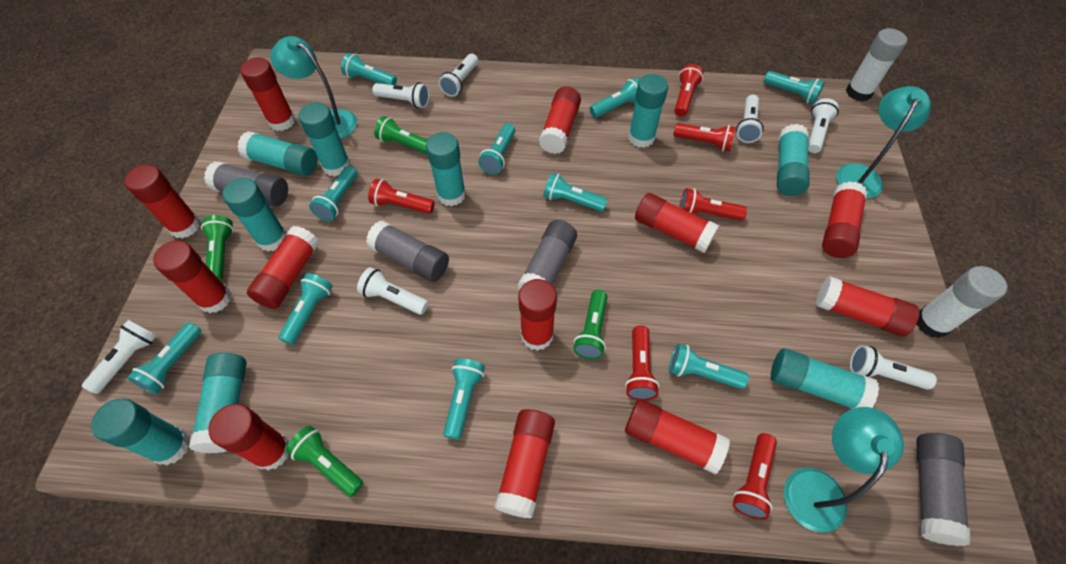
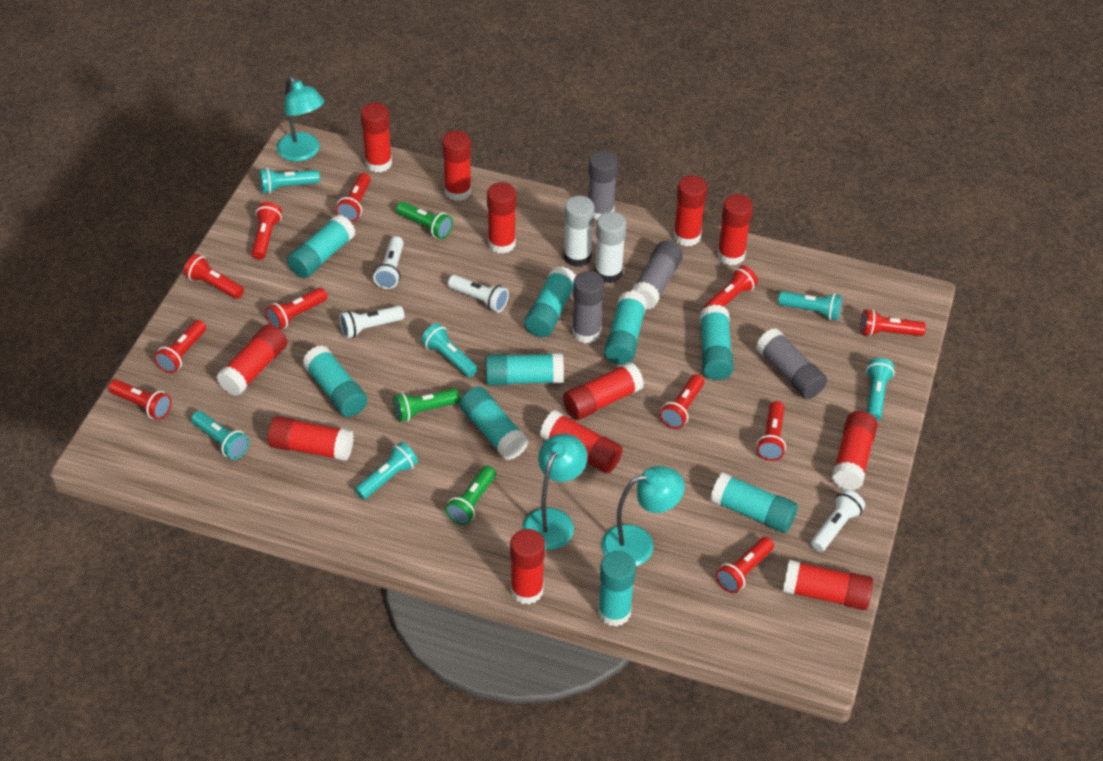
green flashlight: [201,215,234,281] [286,426,363,497] [374,116,427,154] [573,290,607,360] = 4 -> [393,388,461,422] [396,202,453,239] [445,466,496,525] = 3
red flashlight: [368,178,435,214] [625,325,659,401] [674,64,704,117] [674,123,736,151] [679,188,747,220] [733,433,777,520] = 6 -> [108,379,172,420] [154,320,206,373] [184,254,244,299] [251,202,282,260] [266,288,327,330] [336,173,371,222] [660,374,704,429] [704,265,758,308] [716,537,774,593] [756,401,786,461] [860,309,926,337] = 11
turquoise flashlight: [127,322,201,395] [279,273,333,345] [309,166,357,221] [341,53,397,85] [443,358,485,440] [478,123,515,174] [543,173,608,212] [590,78,639,118] [669,343,749,389] [764,71,825,104] = 10 -> [191,411,249,459] [260,168,320,194] [355,442,418,500] [421,323,478,377] [778,291,842,320] [866,358,895,421] = 6
white flashlight: [82,320,156,394] [357,267,428,315] [373,82,429,108] [439,54,478,97] [736,95,764,143] [808,98,839,153] [850,345,937,390] = 7 -> [339,306,404,338] [373,236,404,289] [448,275,509,312] [811,489,865,552] = 4

